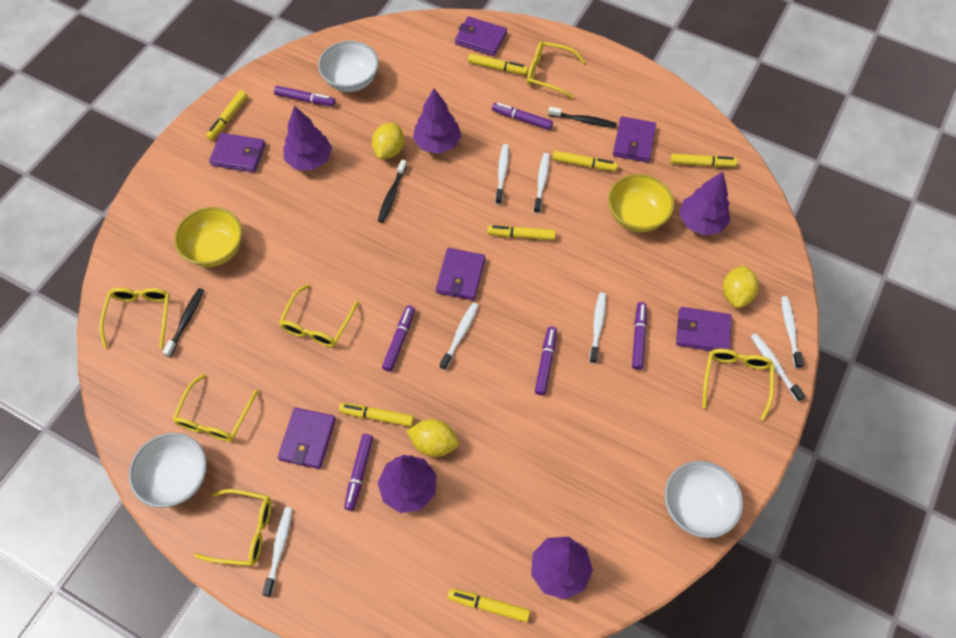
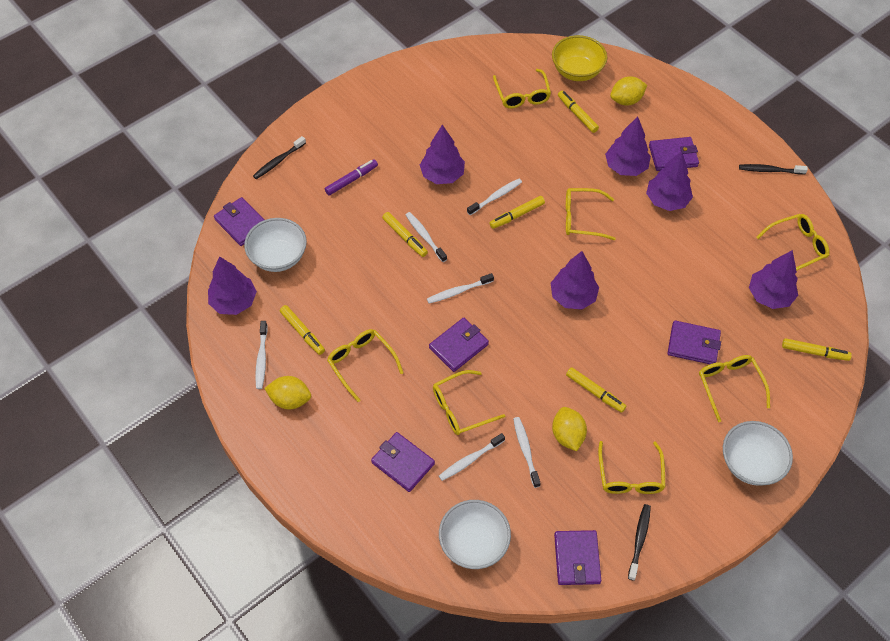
purple marker: [274,86,335,106] [344,434,373,511] [382,305,415,372] [492,103,553,130] [535,326,557,395] [632,302,647,370] = 6 -> [325,159,378,195] = 1
purple tree: [283,106,332,170] [378,455,436,513] [413,89,461,154] [531,536,593,599] [679,172,730,235] = 5 -> [208,256,257,315] [420,125,465,184] [550,251,599,310] [605,116,651,176] [646,151,693,211] [749,250,798,309] = 6
white toothbrush: [262,507,292,597] [440,303,479,370] [495,144,509,205] [534,153,550,214] [589,292,606,364] [751,333,806,402] [781,296,804,369] = 7 -> [255,321,268,389] [406,212,447,262] [427,273,494,304] [439,433,505,481] [467,179,522,215] [513,417,541,488] = 6
yellow bowl: [174,207,242,267] [608,174,674,232] = 2 -> [552,35,607,81] = 1
yellow glasses: [100,288,170,349] [173,374,258,442] [195,489,272,566] [279,284,359,347] [527,41,586,99] [702,349,774,420] = 6 -> [327,329,404,402] [433,370,506,435] [493,69,551,109] [566,188,615,240] [598,441,666,494] [699,355,770,422] [757,214,829,271] = 7
yellow marker: [206,90,248,141] [339,403,414,427] [448,589,530,622] [468,54,528,75] [487,225,556,240] [552,151,618,171] [670,154,737,167] = 7 -> [280,305,325,355] [382,212,428,257] [489,196,545,229] [558,90,599,133] [566,367,626,413] [782,338,852,361] = 6

